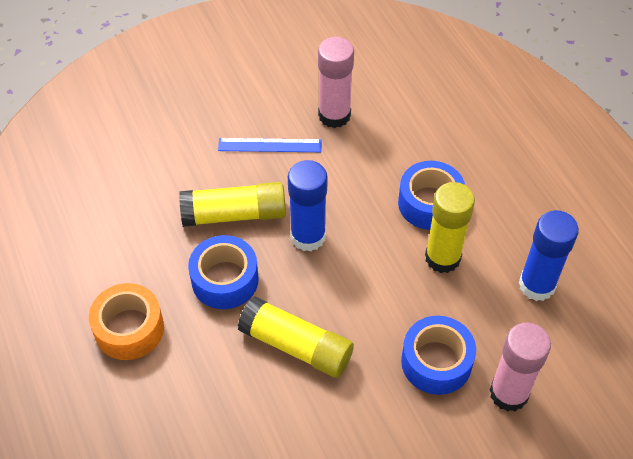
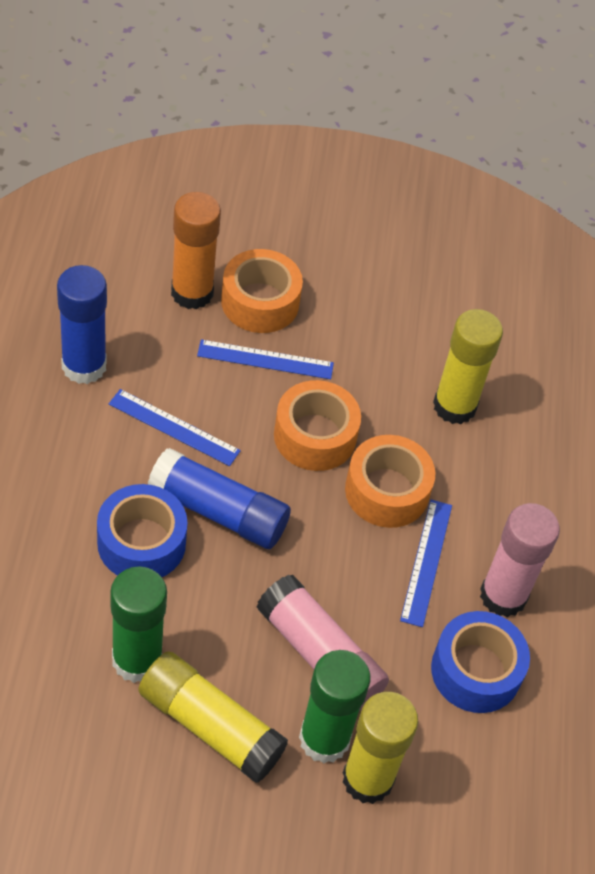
blue ruler: [218,138,322,152] = 1 -> [109,389,241,466] [197,339,334,379] [400,500,452,627] = 3
blue tape: [188,235,259,309] [398,161,465,230] [401,316,476,395] = 3 -> [97,484,188,577] [431,611,530,713] = 2
green glue stick: none = 0 -> [110,566,167,683] [299,650,371,763] = 2
orange glue stick: none = 0 -> [171,192,221,309] = 1
orange tape: [89,283,164,360] = 1 -> [221,249,303,333] [274,380,361,471] [345,435,435,528] = 3

